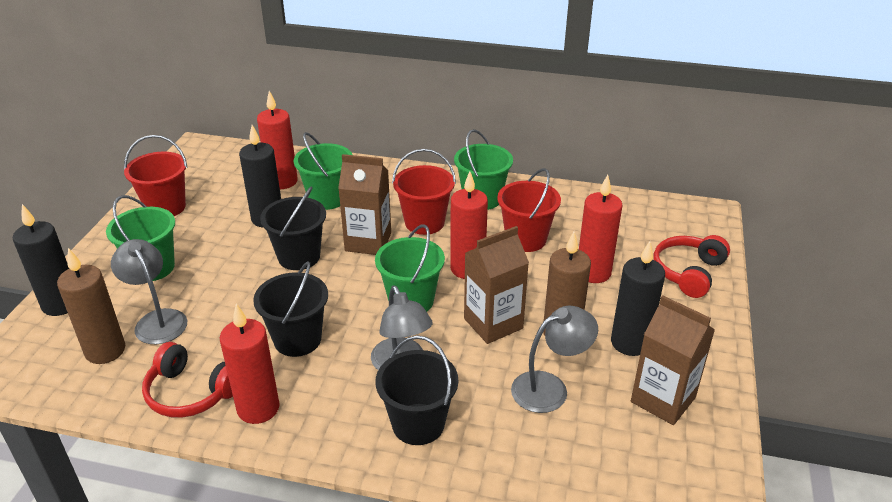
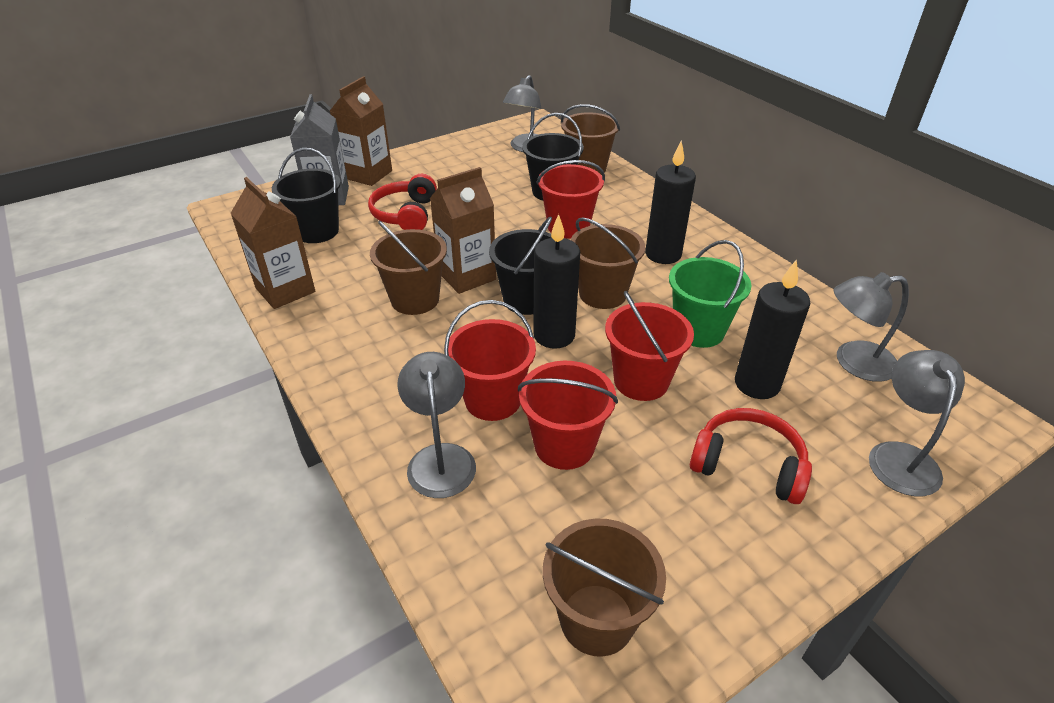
brown bucket: none = 0 -> [370,221,447,315] [543,519,666,657] [561,104,620,175] [570,217,645,309] = 4
brown candle: [57,248,125,364] [543,232,591,336] = 2 -> none = 0
green bucket: [106,195,175,281] [294,132,353,210] [375,224,445,312] [454,129,513,210] = 4 -> [669,240,752,348] = 1
grey carton: none = 0 -> [290,94,349,205] = 1
grey lamp: [111,239,187,344] [371,285,433,370] [511,306,598,413] = 3 -> [397,352,476,498] [503,75,541,152] [834,272,909,382] [869,350,965,496] = 4
red bucket: [124,135,188,216] [392,149,456,235] [497,168,561,252] = 3 -> [444,300,536,421] [518,361,618,470] [536,160,605,239] [605,291,694,401] = 4
red candle: [220,304,279,424] [257,91,298,189] [450,171,488,279] [579,175,623,283] = 4 -> none = 0

